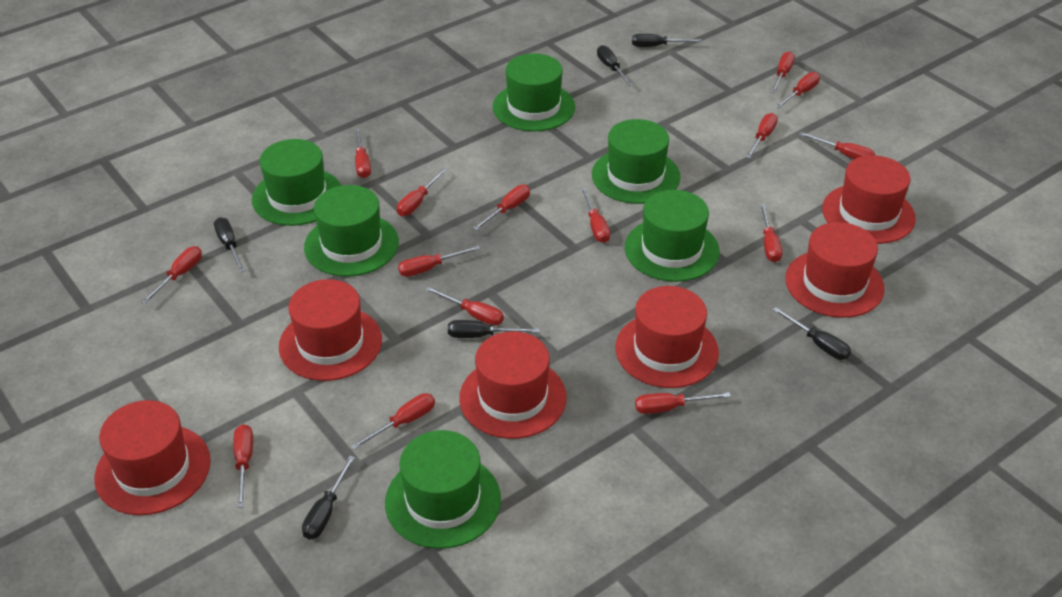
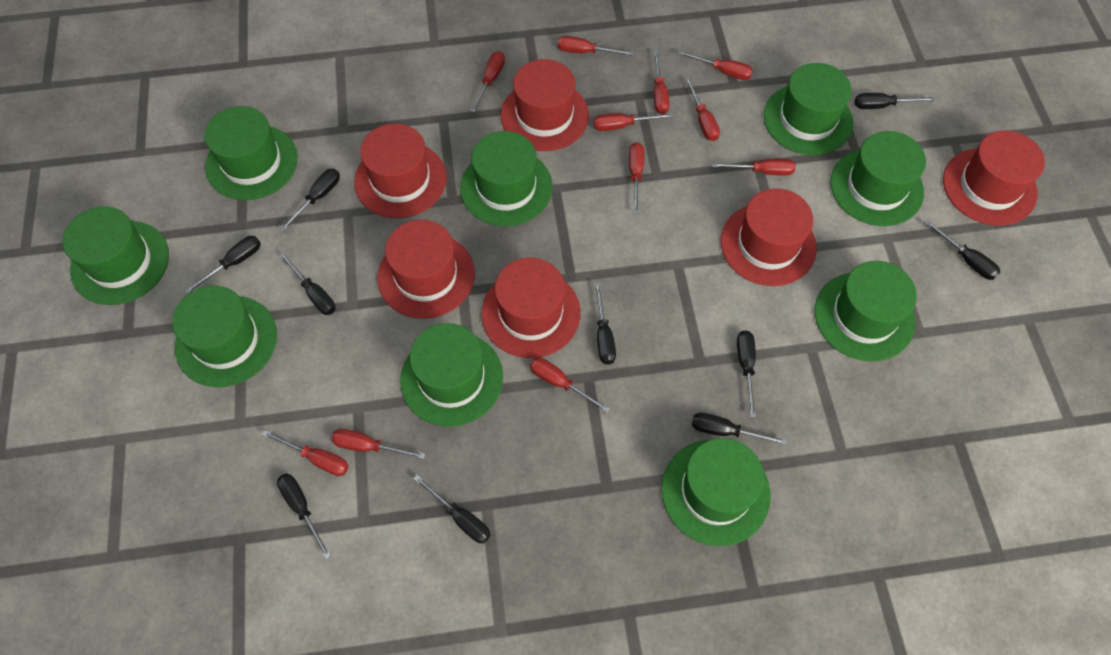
black screwdriver: [214,217,245,273] [302,456,355,539] [448,320,539,338] [597,45,633,86] [632,34,701,47] [773,307,851,360] = 6 -> [185,236,261,294] [277,473,331,559] [279,252,336,315] [280,168,340,231] [413,475,491,543] [595,282,616,364] [692,413,787,445] [737,330,756,417] [855,93,935,109] [925,220,1000,280] = 10
green hat: [252,139,341,226] [304,185,399,277] [385,430,501,549] [493,53,575,131] [592,119,680,204] [625,190,720,282] = 6 -> [63,207,169,305] [172,286,277,387] [204,106,298,200] [400,323,503,427] [460,131,553,226] [661,438,771,546] [764,63,853,155] [815,261,917,362] [830,131,926,226] = 9
red screwdriver: [141,246,202,304] [234,424,253,508] [351,393,435,450] [355,128,371,178] [397,168,447,216] [398,245,480,277] [425,286,504,326] [473,184,530,231] [581,187,610,243] [635,392,731,414] [746,113,778,158] [760,204,782,262] [771,52,795,93] [775,72,820,108] [800,132,875,159] = 15 -> [262,430,349,476] [331,429,425,459] [471,51,505,113] [530,357,610,413] [557,36,634,56] [593,113,673,131] [629,142,644,214] [654,50,670,114] [677,51,753,80] [685,77,720,141] [712,158,795,176] = 11

